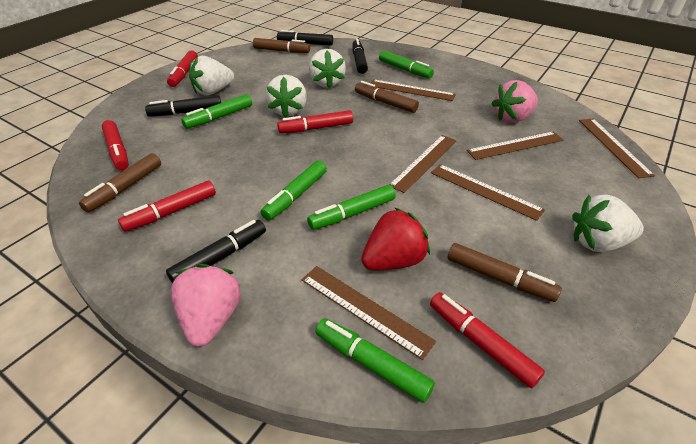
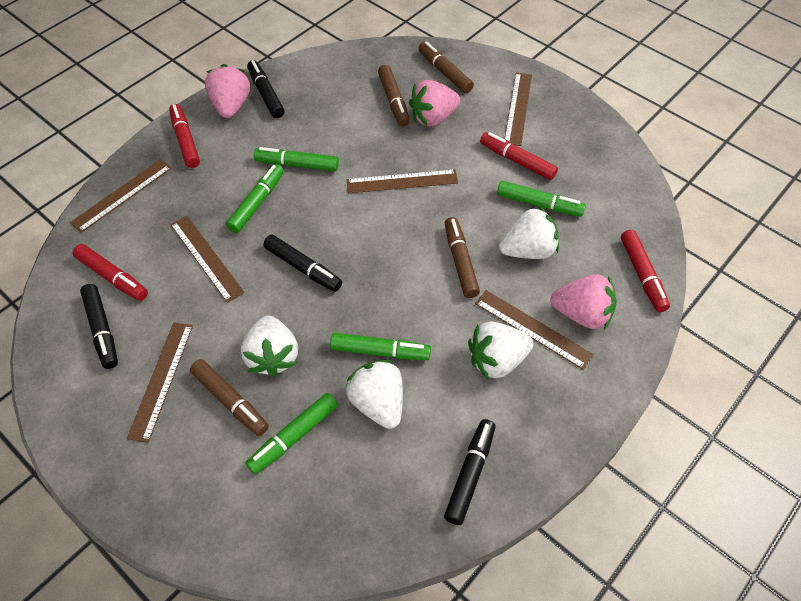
pink strawberry: [171,264,241,347] [491,80,538,123] = 2 -> [205,64,250,118] [409,80,460,127] [550,274,617,329] = 3
red marker: [102,120,129,170] [118,181,216,232] [167,50,198,87] [277,110,353,133] [430,292,545,388] = 5 -> [73,244,148,301] [169,104,200,168] [480,132,558,180] [621,230,670,312] = 4
red strawberry: [361,207,430,270] = 1 -> none = 0

